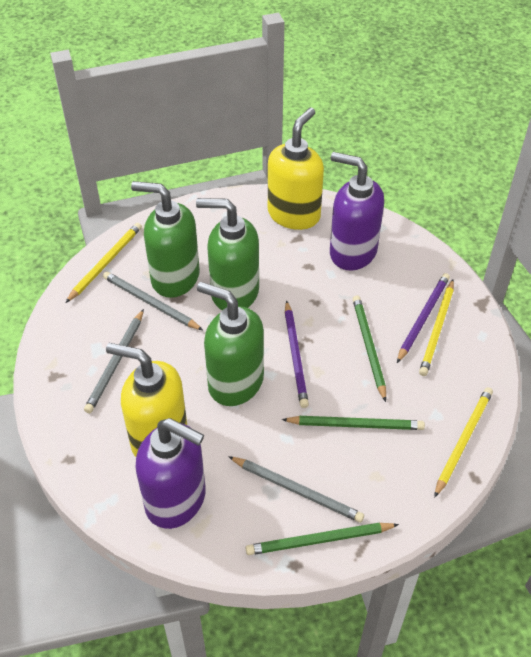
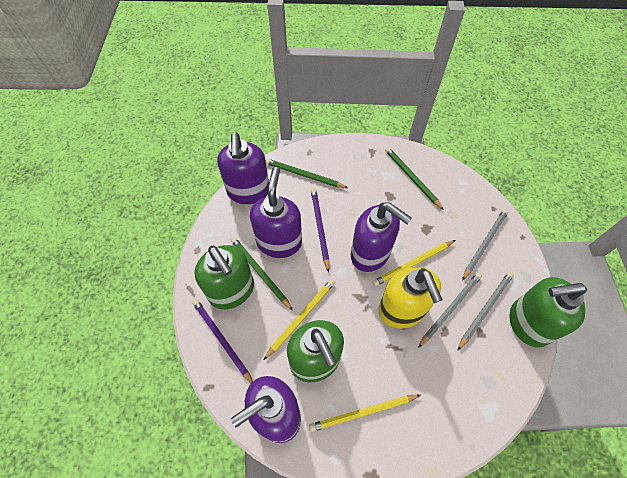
purple soap dispenser: [135,418,206,529] [330,152,384,271] = 2 -> [217,132,269,204] [231,376,301,443] [250,167,302,258] [351,202,412,272] = 4
yellow soap dispenser: [106,343,187,457] [268,108,324,230] = 2 -> [378,267,443,329] = 1

